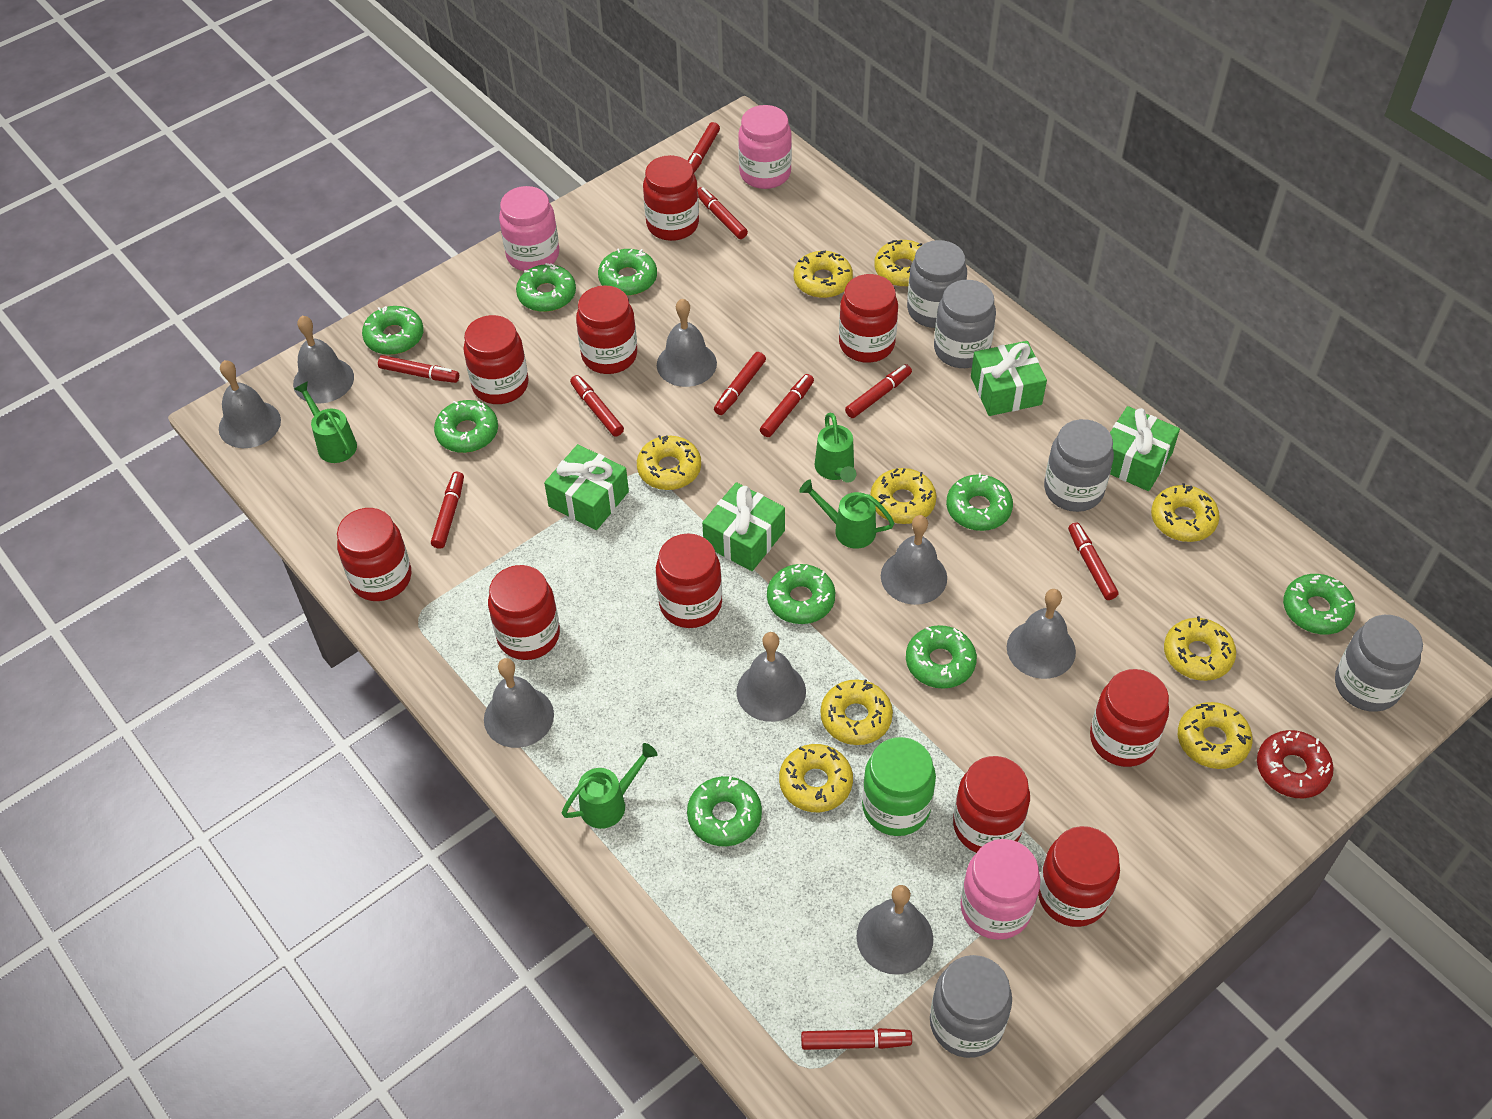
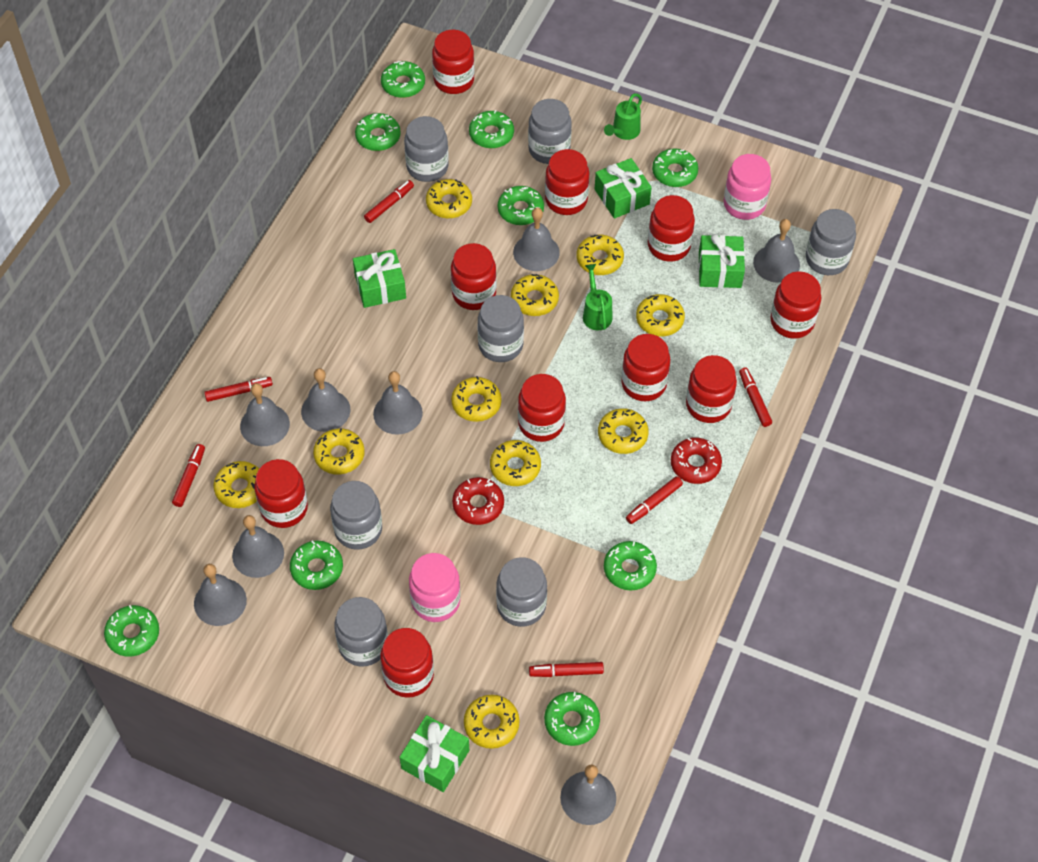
green jar: [862,737,936,836] = 1 -> none = 0
green watering can: [294,381,357,463] [562,743,658,829] [799,480,894,549] [815,413,856,483] = 4 -> [583,264,612,330] [604,93,642,140] = 2
grey jar: [907,240,967,328] [930,955,1012,1058] [934,280,996,368] [1044,419,1114,512] [1335,615,1423,712] = 5 -> [330,481,382,550] [334,597,388,667] [404,116,449,182] [478,295,524,362] [496,557,547,627] [528,99,572,164] [806,209,856,275] = 7
pink jar: [499,186,559,271] [738,105,792,189] [960,839,1041,940] = 3 -> [409,553,460,622] [724,154,771,220] = 2
red donut: [1257,730,1334,798] = 1 -> [452,477,504,525] [671,438,722,484] = 2
red marker: [378,355,459,383] [431,472,464,549] [570,375,624,437] [688,122,720,174] [698,187,748,239] [714,352,766,415] [760,374,814,437] [801,1028,912,1050] [845,364,912,418] [1068,522,1119,600] = 10 -> [172,444,205,507] [204,377,273,402] [364,180,414,223] [529,662,604,677] [626,476,683,524] [739,368,772,427] = 6
yellow donut: [637,435,701,490] [779,744,853,812] [794,251,853,298] [820,679,893,745] [870,468,937,524] [874,240,922,287] [1151,483,1220,542] [1164,616,1236,681] [1178,702,1253,769] = 9 -> [213,461,259,508] [313,428,365,474] [426,179,472,218] [451,376,501,422] [464,695,520,749] [490,440,541,486] [511,274,559,316] [577,235,624,275] [598,408,649,454] [636,294,685,337] = 10

